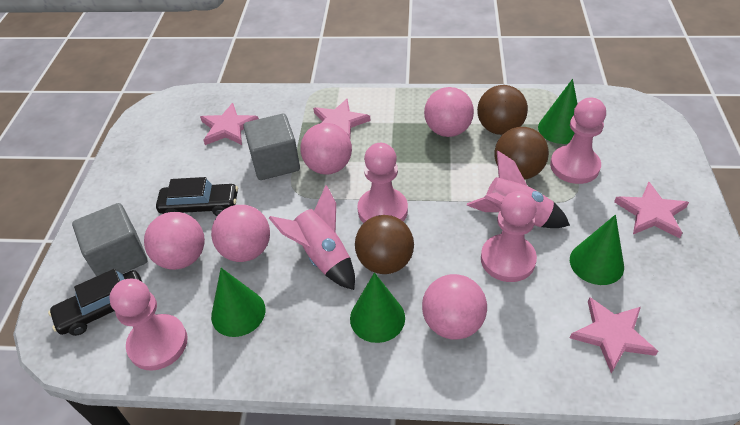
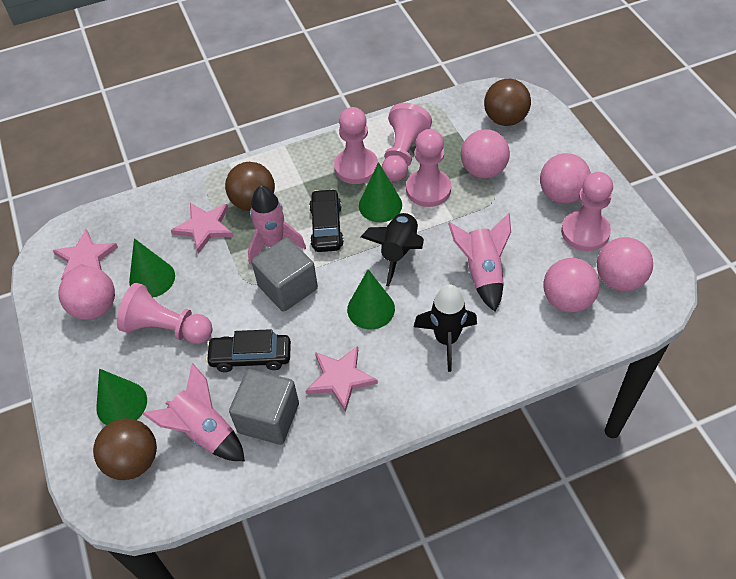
black rocket: none = 0 -> [361,211,424,286] [414,284,477,372] = 2
pink pawn: [109,279,188,371] [357,143,408,223] [481,191,537,282] [550,97,606,184] = 4 -> [117,283,212,344] [334,107,378,184] [382,103,432,181] [406,129,451,207] [561,172,613,251] = 5
pink rocket: [269,185,355,290] [467,150,570,228] = 2 -> [143,363,245,461] [248,186,306,265] [448,213,511,312] = 3
pink star: [200,103,259,145] [313,99,370,138] [570,297,658,374] [614,182,689,238] = 4 -> [53,229,118,280] [171,203,233,254] [306,346,378,412] = 3

